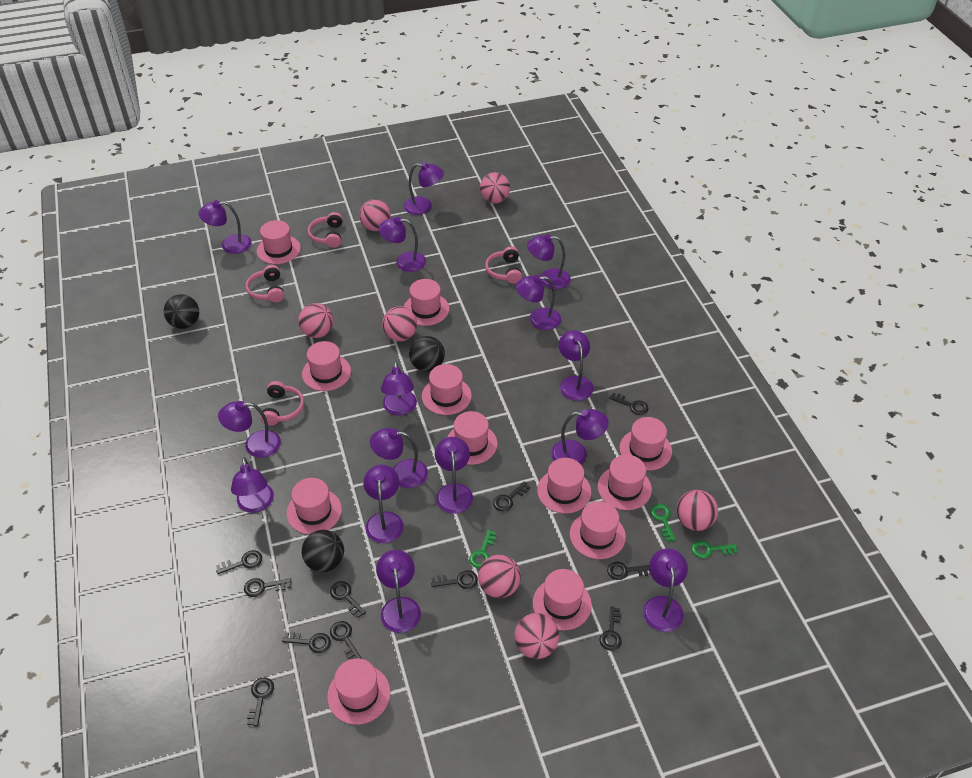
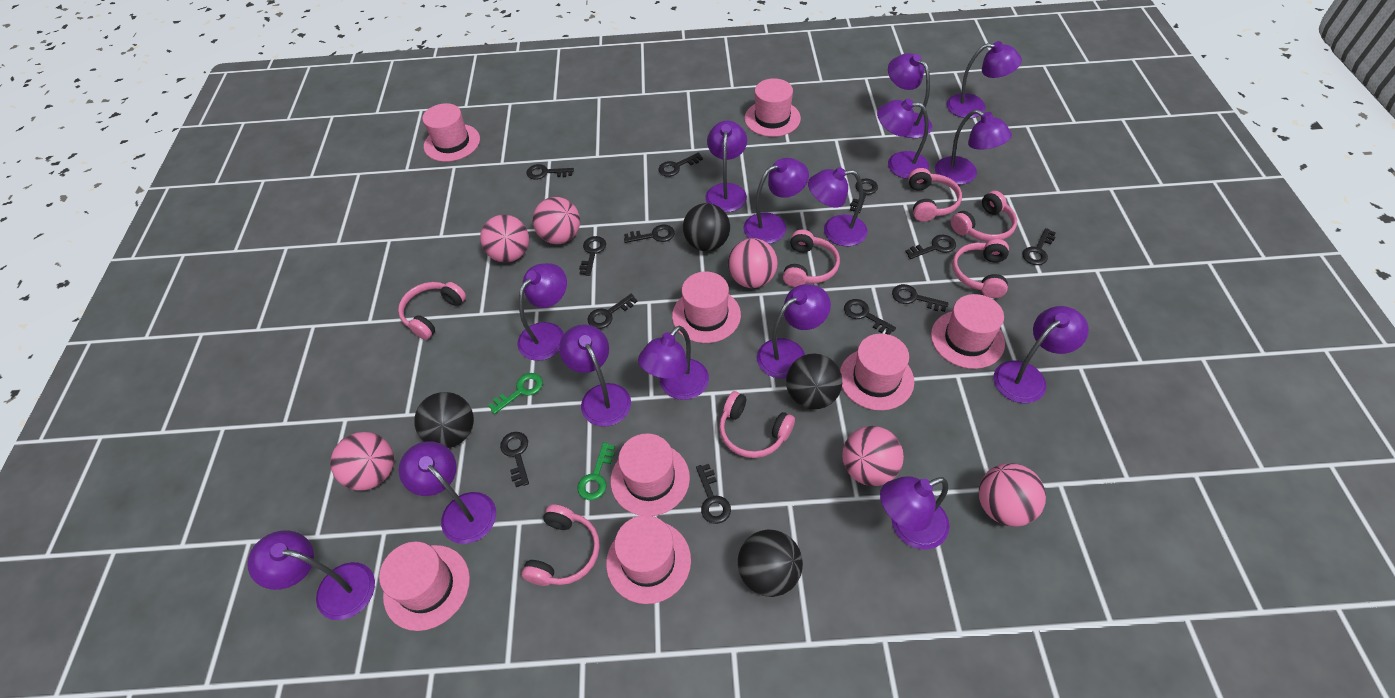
black ball: [164,294,199,329] [302,530,344,572] [409,336,445,372] = 3 -> [414,392,474,448] [683,203,730,251] [738,530,803,597] [786,353,842,409] = 4
black key: [216,550,262,574] [244,578,291,597] [247,677,274,726] [282,632,331,653] [330,581,366,618] [330,621,362,659] [431,570,478,589] [493,481,530,511] [600,606,622,651] [607,562,650,580] [609,393,649,415] = 11 -> [500,432,529,487] [526,164,574,180] [579,236,606,276] [588,294,638,329] [624,224,675,243] [658,153,703,177] [696,464,731,524] [844,299,896,335] [850,178,878,213] [892,284,949,312] [905,235,956,259] [1022,228,1056,265] = 12
green key: [469,530,496,568] [651,504,676,541] [691,541,737,559] = 3 -> [488,373,543,414] [577,442,615,500] = 2
pink ball: [298,303,334,338] [359,199,391,231] [382,306,417,341] [478,555,521,598] [480,172,510,203] [514,613,559,659] [677,490,718,531] = 7 -> [330,432,394,491] [480,215,529,262] [533,197,580,244] [728,238,777,288] [842,426,904,486] [979,463,1046,527] = 6
pink hat: [257,220,301,264] [287,478,342,535] [302,341,351,391] [327,658,390,725] [404,279,449,326] [422,364,472,415] [447,411,497,465] [533,569,592,630] [537,458,591,514] [570,501,626,559] [598,455,652,510] [620,417,672,471] = 12 -> [379,541,470,631] [423,103,480,162] [606,515,691,604] [611,433,690,516] [672,272,741,343] [745,79,801,137] [840,334,914,411] [931,294,1005,369] = 8
pink headphones: [246,265,284,302] [260,381,304,426] [308,212,343,248] [485,246,522,284] = 4 -> [398,282,466,340] [521,504,600,586] [719,391,795,458] [783,230,840,287] [908,168,962,222] [951,191,1017,242] [952,239,1009,298] = 7

